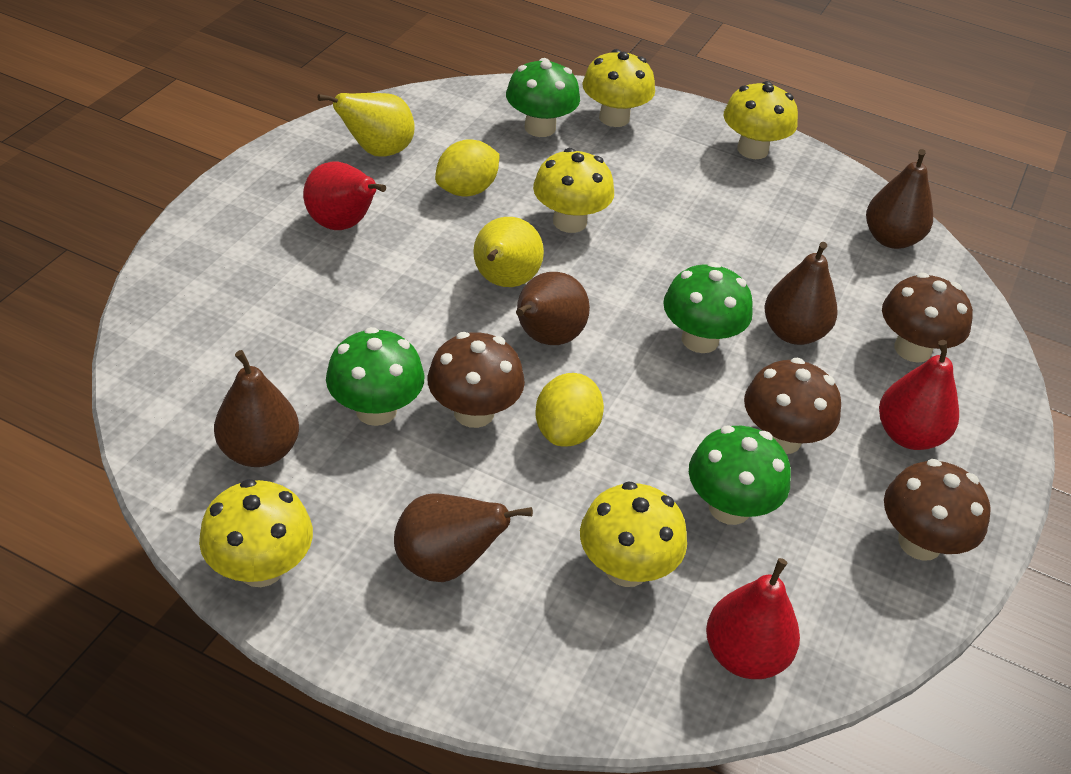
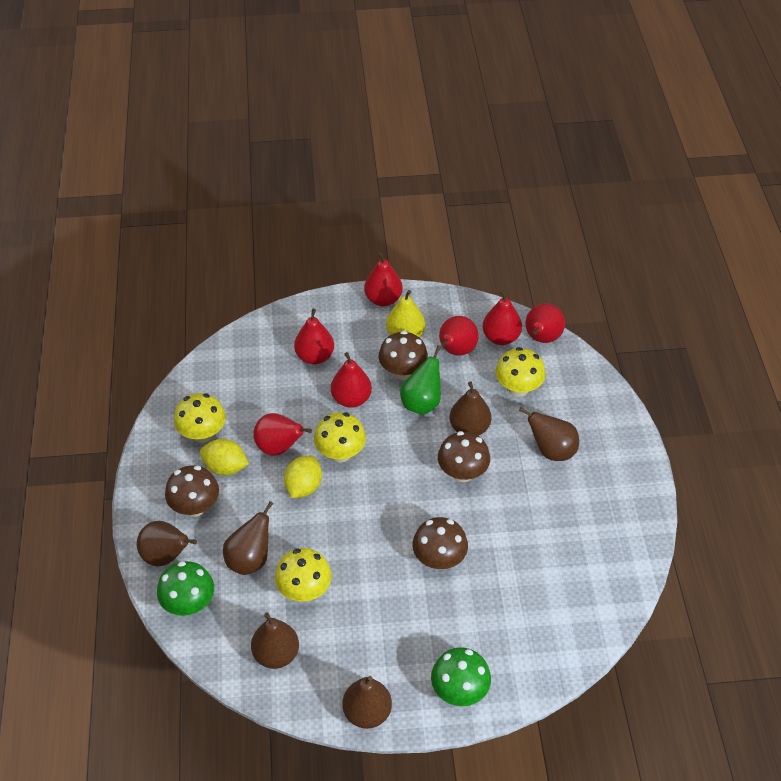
brown pear: [214,350,299,467] [394,494,533,582] [516,272,590,345] [764,242,838,345] [866,149,933,249] = 5 -> [137,521,197,566] [223,501,273,575] [251,612,299,669] [342,676,392,729] [450,381,491,436] [519,407,579,461] = 6
green mushroom: [326,327,425,426] [506,58,580,137] [663,262,753,353] [689,425,791,525] = 4 -> [157,561,214,616] [431,647,491,706] = 2
green pear: none = 0 -> [400,346,441,415] = 1
red pear: [303,161,386,230] [706,558,800,679] [879,340,959,450] = 3 -> [253,413,312,456] [294,309,334,365] [331,352,372,408] [364,252,403,306] [439,316,478,356] [483,290,522,345] [526,303,565,343] = 7
yellow mushroom: [199,479,313,587] [533,148,614,233] [580,481,687,587] [582,49,655,127] [724,81,798,159] = 5 -> [174,393,226,443] [275,548,332,602] [314,412,366,463] [495,347,546,397] = 4
yellow pear: [318,93,415,157] [473,217,544,287] = 2 -> [386,290,425,337] = 1

